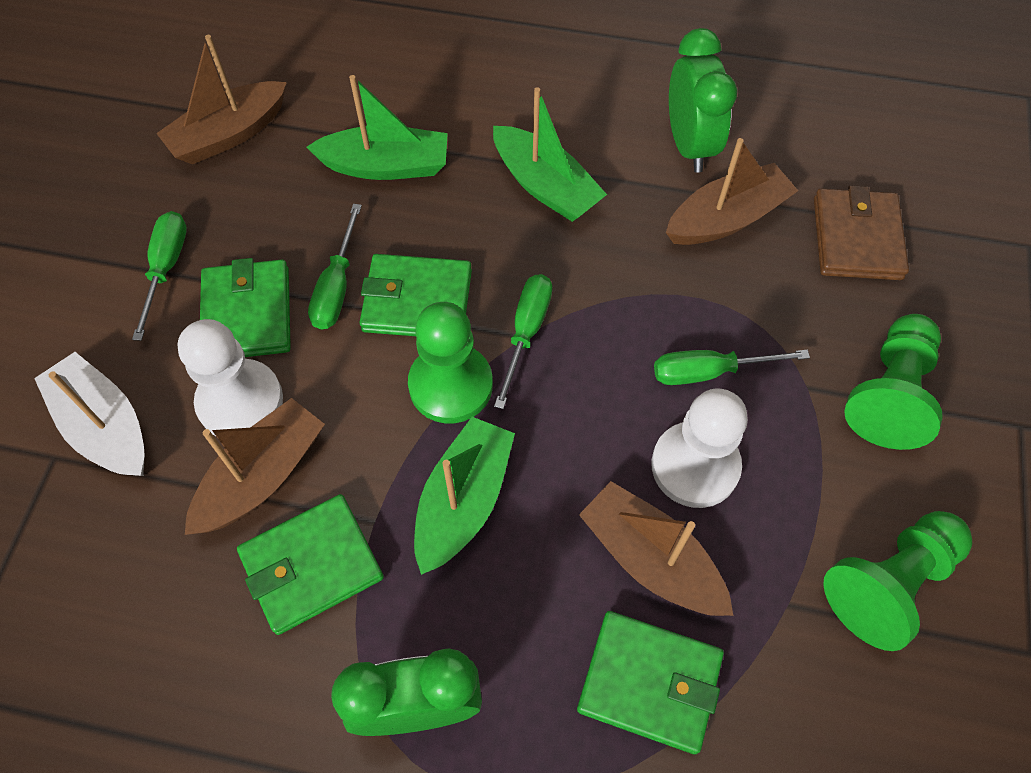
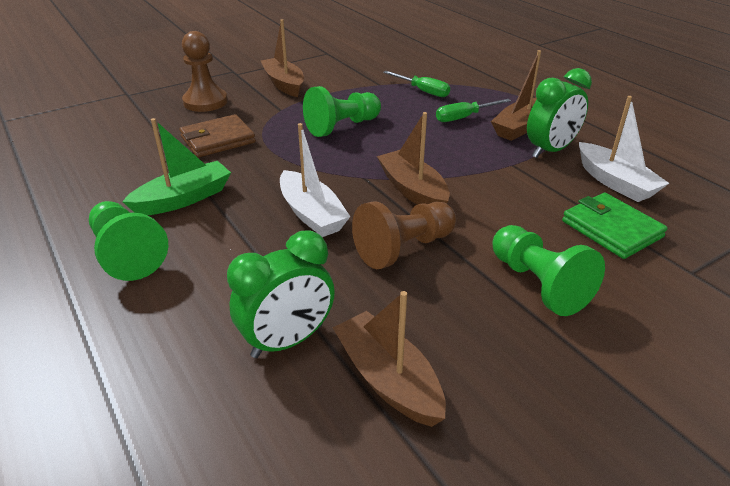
brown pawn: none = 0 -> [182,31,228,112] [352,201,456,269] = 2
green boat: [306,75,448,180] [414,417,515,575] [493,87,607,222] = 3 -> [122,118,231,215] = 1
green screwdriver: [132,211,187,341] [308,204,362,330] [494,274,552,409] [654,350,810,385] = 4 -> [383,71,450,97] [436,99,511,122] = 2
green wallet: [200,258,291,357] [237,494,384,635] [359,254,472,336] [577,611,724,754] = 4 -> [562,193,668,259] = 1
white boat: [34,352,145,476] = 1 -> [280,123,350,237] [579,96,669,202] = 2
white pawn: [178,319,283,436] [651,389,748,508] = 2 -> none = 0

